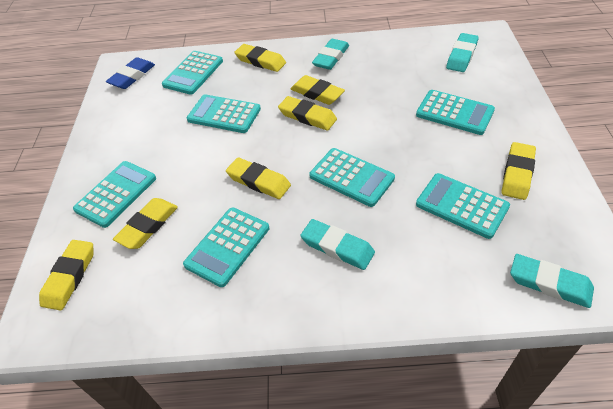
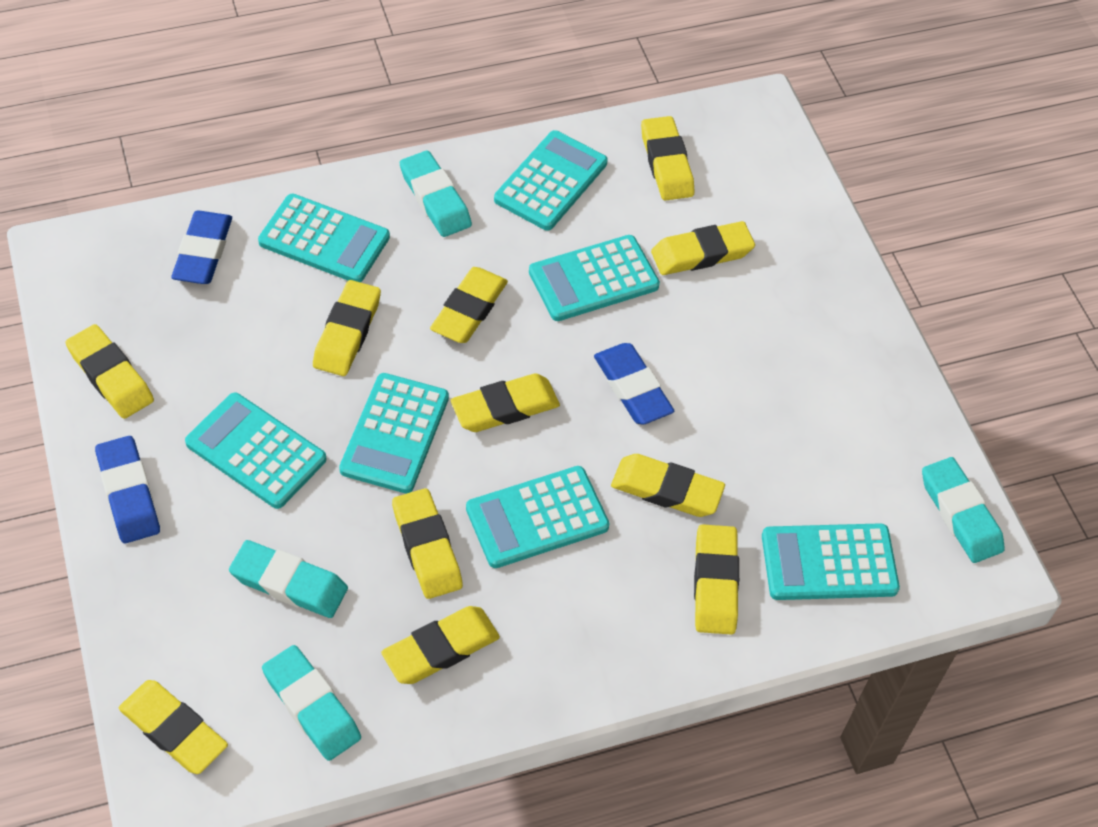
blue eraser: [106,57,155,89] = 1 -> [95,436,160,543] [171,210,232,284] [594,343,674,425] = 3
yellow eraser: [39,240,93,311] [113,198,178,249] [226,157,291,199] [234,44,286,72] [278,96,337,130] [290,75,345,105] [502,142,536,200] = 7 -> [65,324,154,419] [119,680,228,774] [313,280,381,376] [381,606,500,684] [392,488,463,599] [430,267,508,343] [451,373,560,432] [611,454,725,517] [641,116,694,201] [651,221,755,275] [694,524,739,635] = 11

